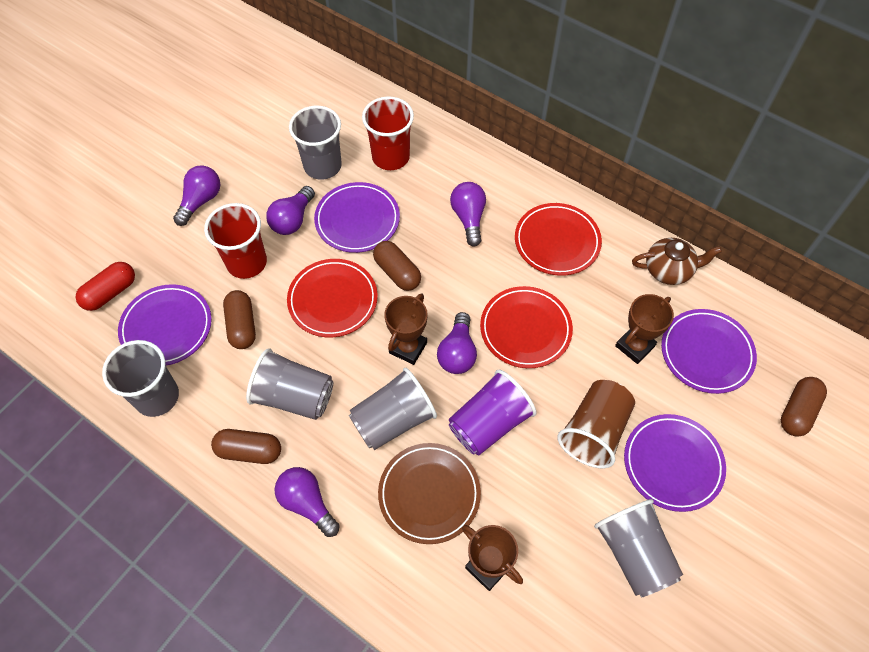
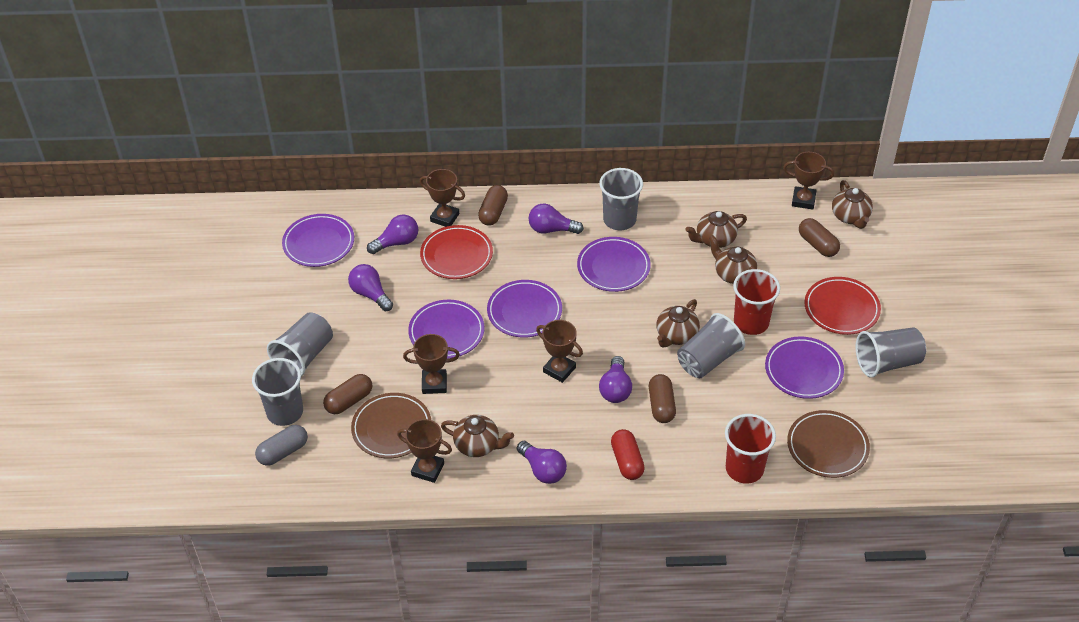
brown cup: [557,380,635,468] = 1 -> none = 0
brown plate: [378,443,481,544] = 1 -> [351,393,431,458] [787,410,870,478] = 2
brown teapot: [632,238,722,285] = 1 -> [441,415,514,457] [656,299,700,347] [685,211,747,248] [709,235,757,284] [832,180,873,229] = 5
brown trophy: [384,293,428,365] [462,525,523,591] [615,294,674,364] = 3 -> [397,419,452,483] [403,334,460,394] [420,169,465,227] [536,320,583,383] [783,152,834,209] = 5
grey capsule: none = 0 -> [255,425,308,466] = 1
purple cup: [449,370,536,455] = 1 -> none = 0
purple plate: [118,284,212,365] [314,182,400,253] [624,414,726,512] [661,309,757,394] = 4 -> [282,214,354,267] [408,300,485,359] [487,280,562,338] [577,237,651,292] [765,336,844,399] = 5
red plate: [287,259,378,337] [480,286,573,368] [515,203,602,276] = 3 -> [420,225,493,279] [804,277,881,335] = 2

